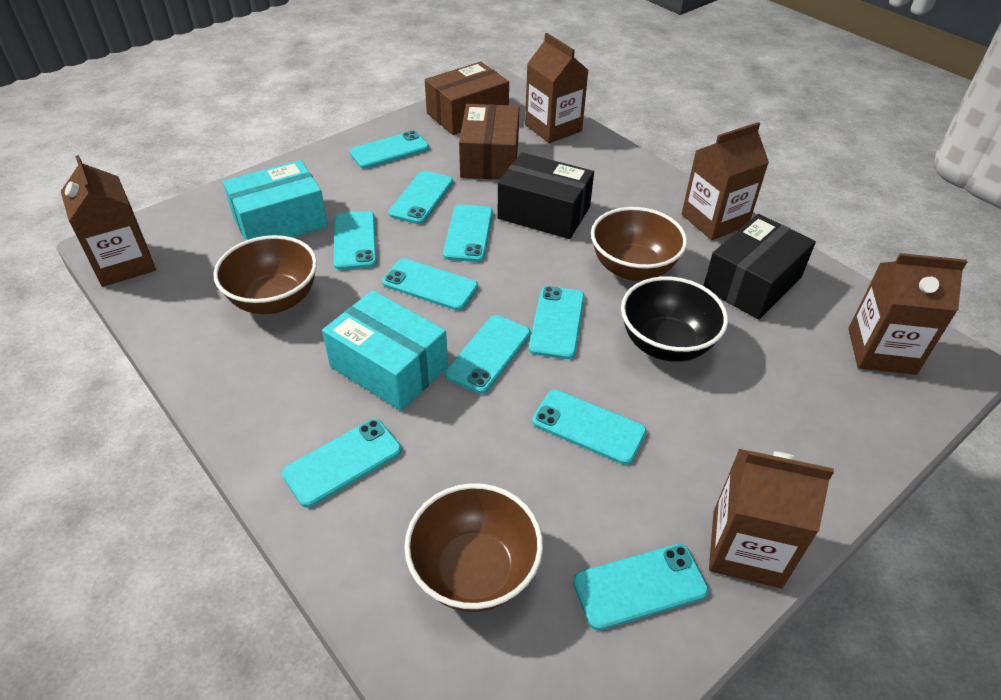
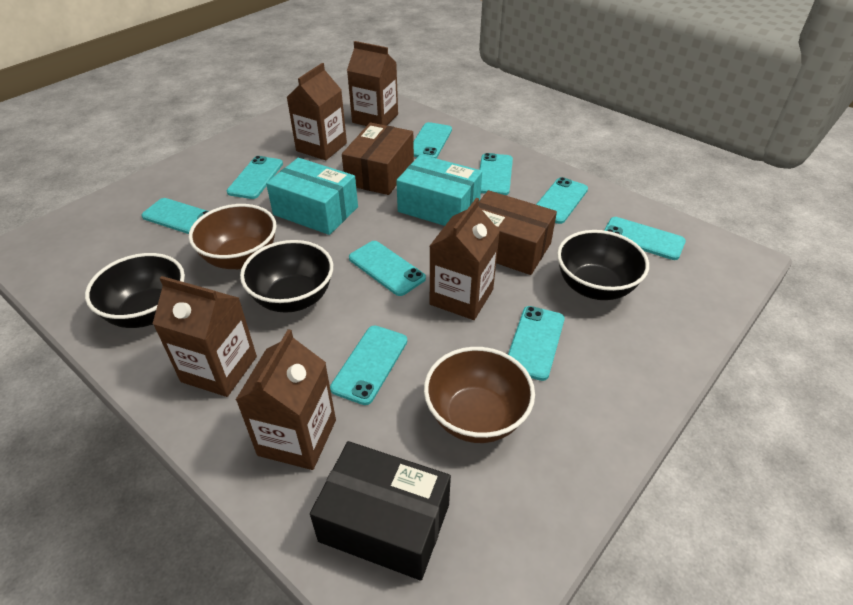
black bowl: [621,276,728,362] = 1 -> [85,253,185,328] [240,240,333,313] [557,230,649,300] = 3
black box: [497,152,594,239] [703,214,816,320] = 2 -> [310,441,451,581] = 1
brown bowl: [213,235,317,314] [404,483,543,612] [591,207,687,281] = 3 -> [189,204,277,269] [424,347,535,443] = 2
turquoise phone: [282,419,402,508] [334,211,377,270] [350,131,429,169] [382,258,478,311] [388,171,453,224] [443,204,493,262] [445,315,531,394] [529,286,584,359] [532,390,647,465] [573,544,709,630] = 10 -> [141,198,209,234] [227,156,283,199] [330,325,407,405] [349,241,426,296] [413,122,452,158] [479,153,513,195] [508,306,565,381] [536,177,588,224] [604,217,686,260] = 9

